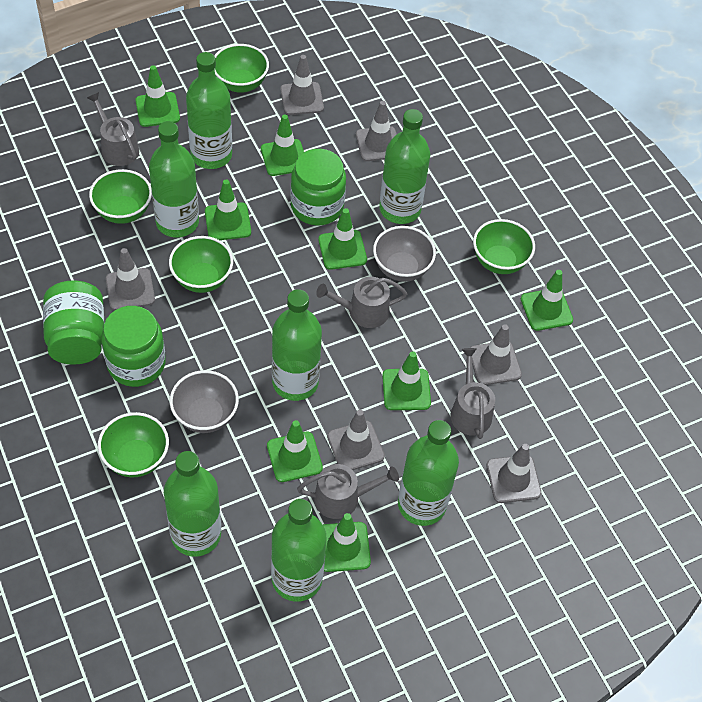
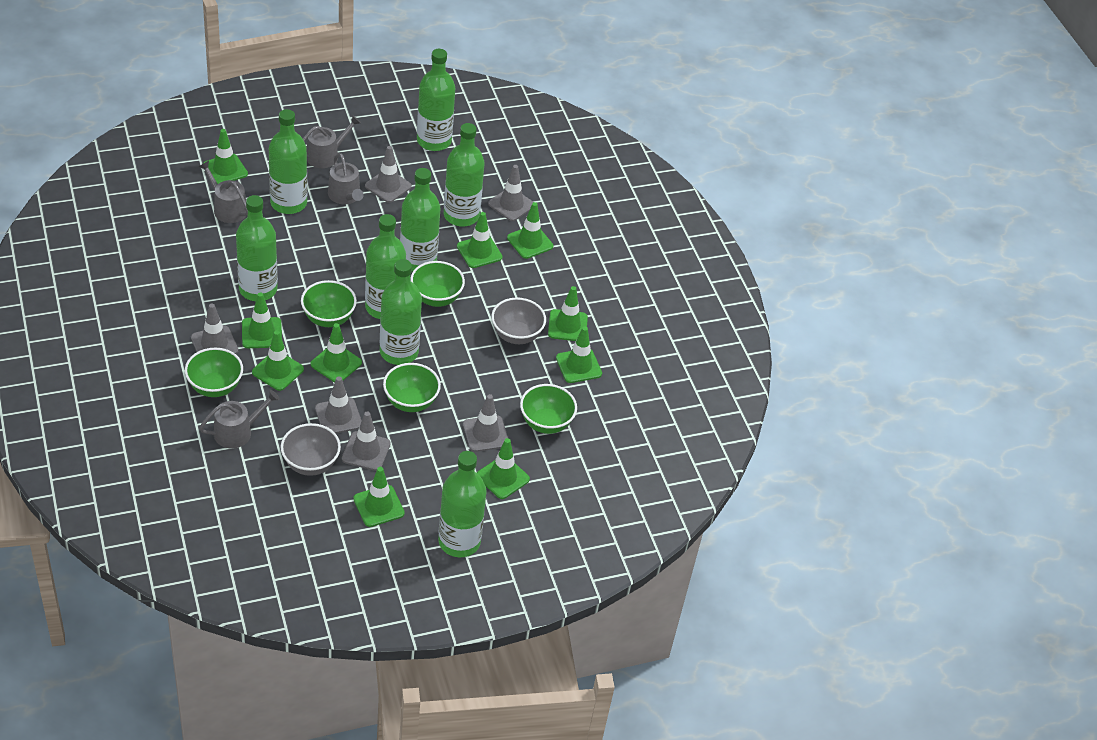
green bottle: [149,121,199,237] [164,451,221,557] [186,52,232,169] [271,499,326,602] [272,289,322,401] [379,109,430,224] [398,420,459,526] = 7 -> [236,195,278,301] [269,109,307,214] [365,214,406,319] [380,259,422,365] [400,168,440,272] [417,49,455,151] [438,451,487,557] [444,123,484,227] = 8
green jar: [43,280,104,365] [101,306,166,387] [291,149,346,226] = 3 -> none = 0
green traffic cone: [135,65,180,127] [205,180,251,240] [261,114,304,176] [267,420,323,482] [318,208,367,270] [323,513,371,572] [382,351,431,410] [521,270,573,331] = 8 -> [204,129,248,184] [242,293,282,348] [252,330,304,391] [310,323,362,383] [353,467,405,527] [457,212,502,268] [477,438,530,499] [507,202,553,259] [548,286,588,341] [556,326,602,383] = 10

